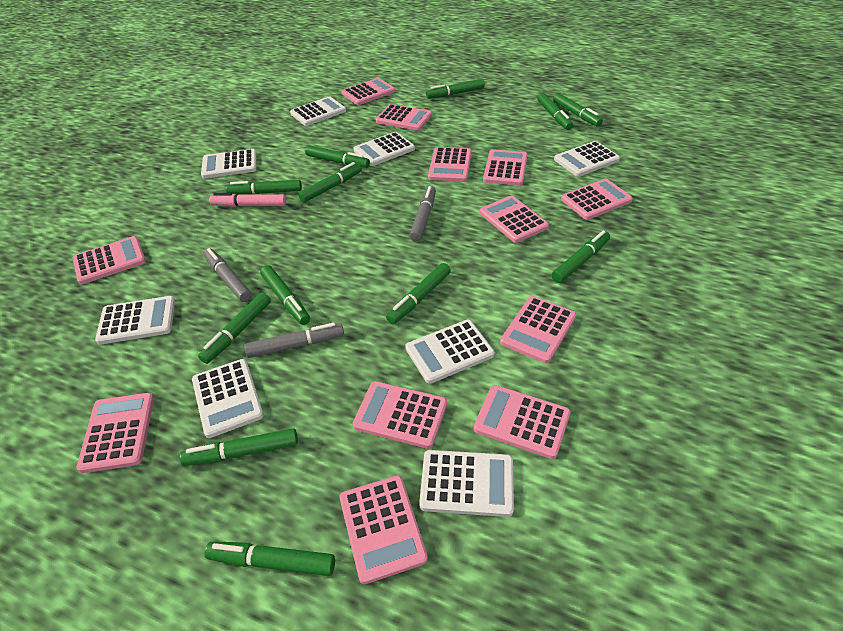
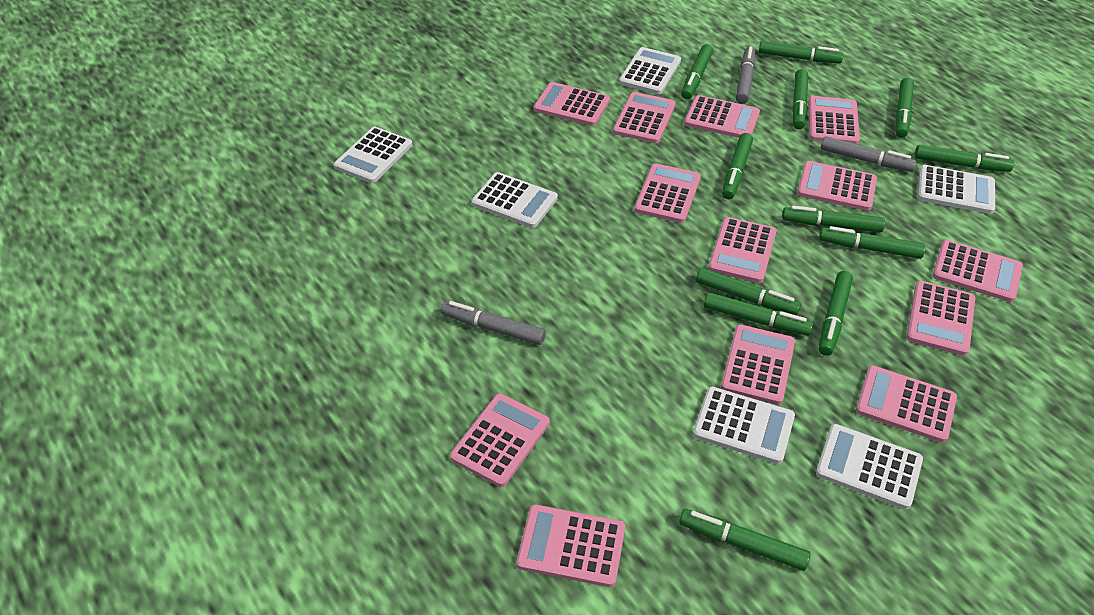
pink calculator: [73,236,146,284] [77,393,154,473] [340,475,428,584] [342,78,395,105] [352,381,447,449] [376,104,432,131] [428,147,471,182] [474,385,571,459] [480,195,549,243] [483,149,528,186] [500,296,577,363] [561,179,633,220] = 12 -> [450,393,550,487] [517,505,625,587] [534,82,610,126] [613,92,676,143] [634,163,701,223] [684,95,760,138] [708,217,776,283] [721,325,795,405] [797,161,877,211] [808,96,860,144] [856,366,957,443] [907,281,975,356] [933,240,1023,302] = 13
pink marker: [209,193,286,207] = 1 -> none = 0
white calculator: [95,296,175,345] [192,359,264,438] [201,149,257,178] [290,96,346,126] [354,132,415,166] [405,320,495,384] [419,450,514,517] [554,141,620,177] = 8 -> [334,127,412,183] [471,172,558,228] [619,47,681,94] [693,387,795,464] [816,424,923,509] [917,165,995,214] = 6

